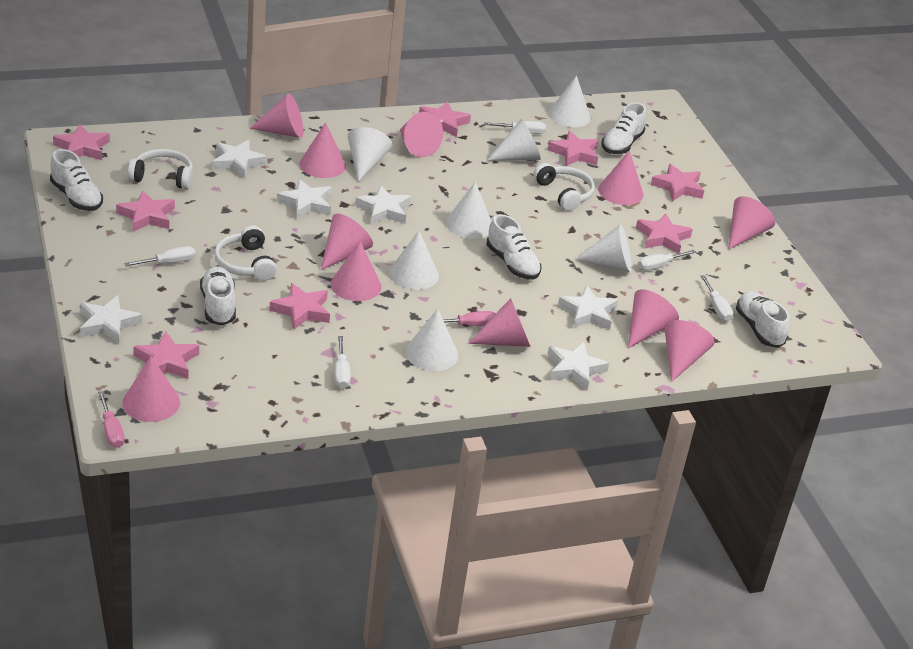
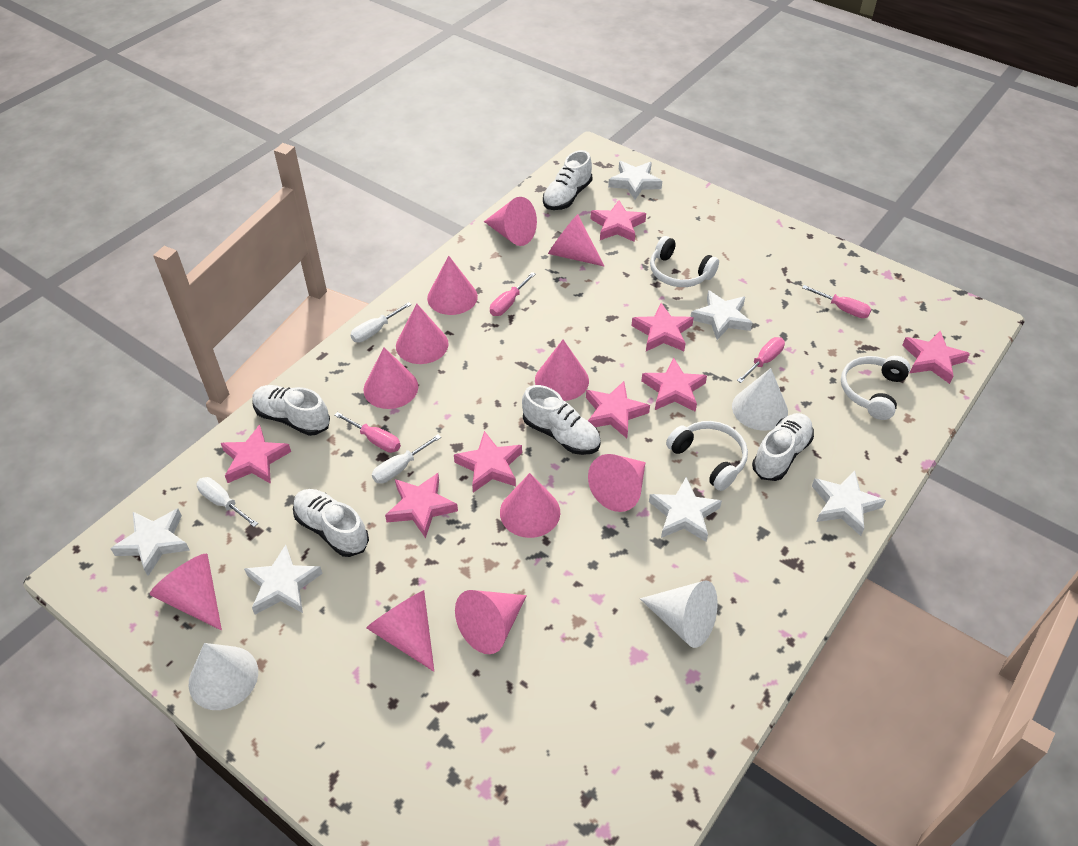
pink screwdriver: [98,391,125,448] [426,311,496,326] = 2 -> [334,412,401,453] [490,272,536,316] [737,337,785,383] [802,285,872,318] = 4
white cone: [348,127,392,182] [389,231,439,290] [405,309,458,371] [446,182,492,239] [487,119,541,161] [548,75,591,127] [575,224,632,272] = 7 -> [189,643,258,710] [640,581,718,648] [732,368,788,431] = 3
white screwdriver: [124,246,195,266] [335,336,351,389] [485,121,546,134] [638,250,696,271] [701,275,733,321] = 5 -> [197,477,258,527] [350,302,412,343] [372,434,441,484] = 3

